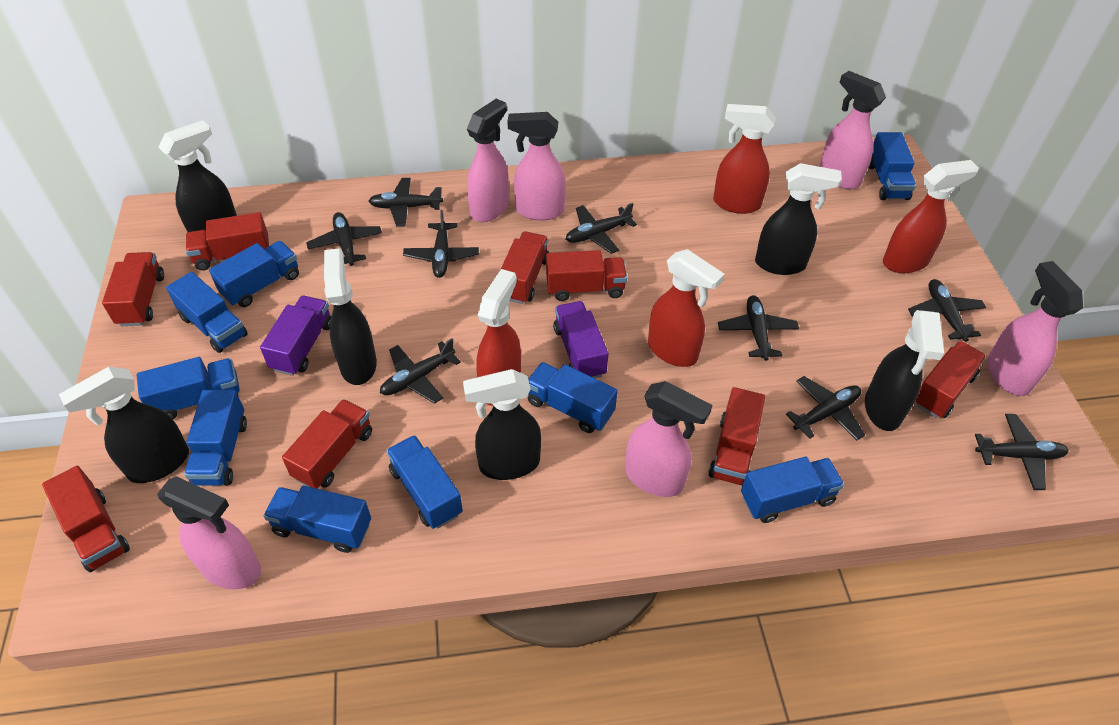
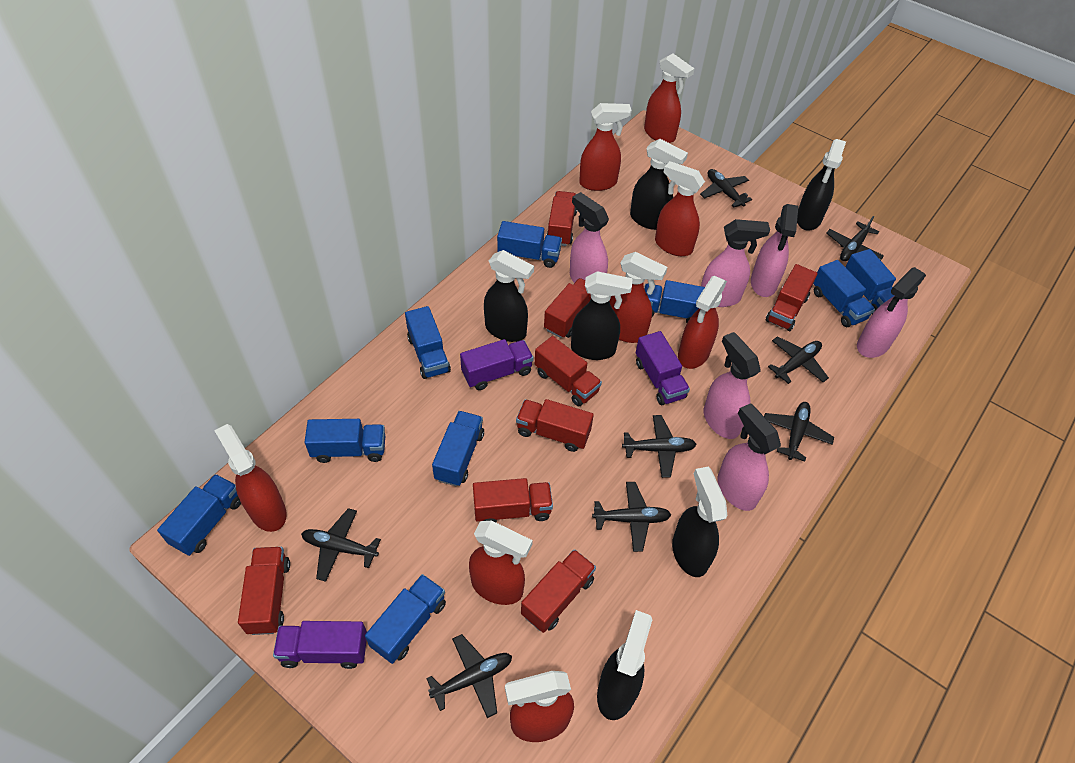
black plane: [306,212,382,266] [369,178,443,227] [380,338,461,404] [403,210,479,278] [566,203,637,254] [718,295,799,361] [786,376,865,440] [908,279,986,342] [975,414,1069,490] = 9 -> [301,508,381,582] [426,634,512,718] [592,482,671,552] [622,415,697,478] [700,169,752,207] [764,402,834,462] [768,336,829,384] [826,216,884,261] = 8
purple truck: [260,296,331,376] [553,301,608,378] = 2 -> [273,621,367,669] [460,339,533,390] [636,331,690,405] = 3
red spray bottle: [476,269,521,406] [648,249,724,367] [713,104,776,214] [883,160,979,273] = 4 -> [214,424,287,532] [469,520,533,605] [505,671,574,742] [579,103,632,191] [610,252,668,343] [644,53,695,143] [655,161,705,256] [678,276,727,369] = 8

